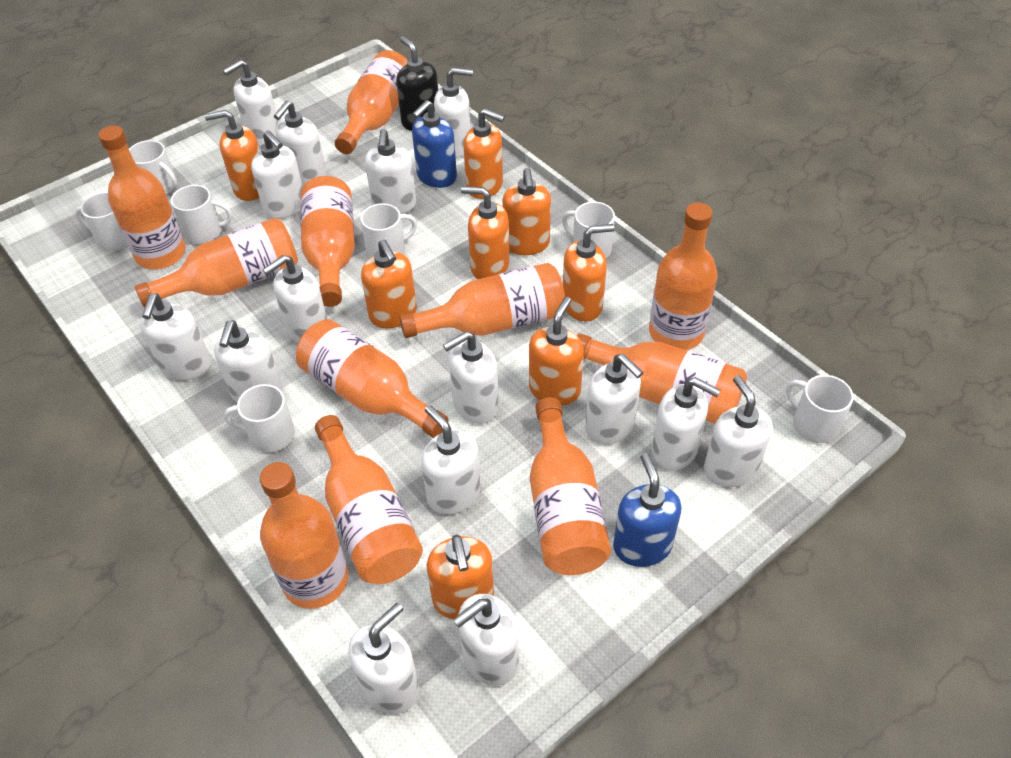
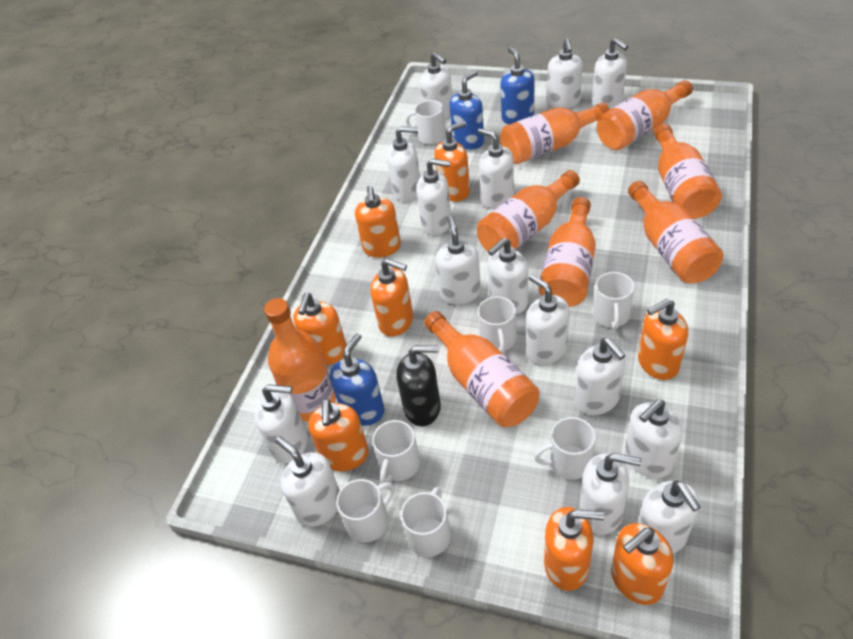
blue soap dispenser: [412,100,457,188] [613,453,681,567] = 2 -> [330,333,385,426] [449,71,484,150] [500,47,534,124] = 3
orange bottle: [98,125,186,269] [135,218,298,307] [260,462,348,609] [296,319,449,438] [300,176,355,307] [315,415,423,584] [335,50,407,154] [399,263,565,338] [530,397,611,575] [577,333,747,424] [649,202,717,350] = 11 -> [264,298,336,421] [424,311,539,427] [477,170,580,251] [500,102,609,164] [539,197,596,307] [597,80,693,150] [628,181,723,283] [654,124,722,219] = 8

